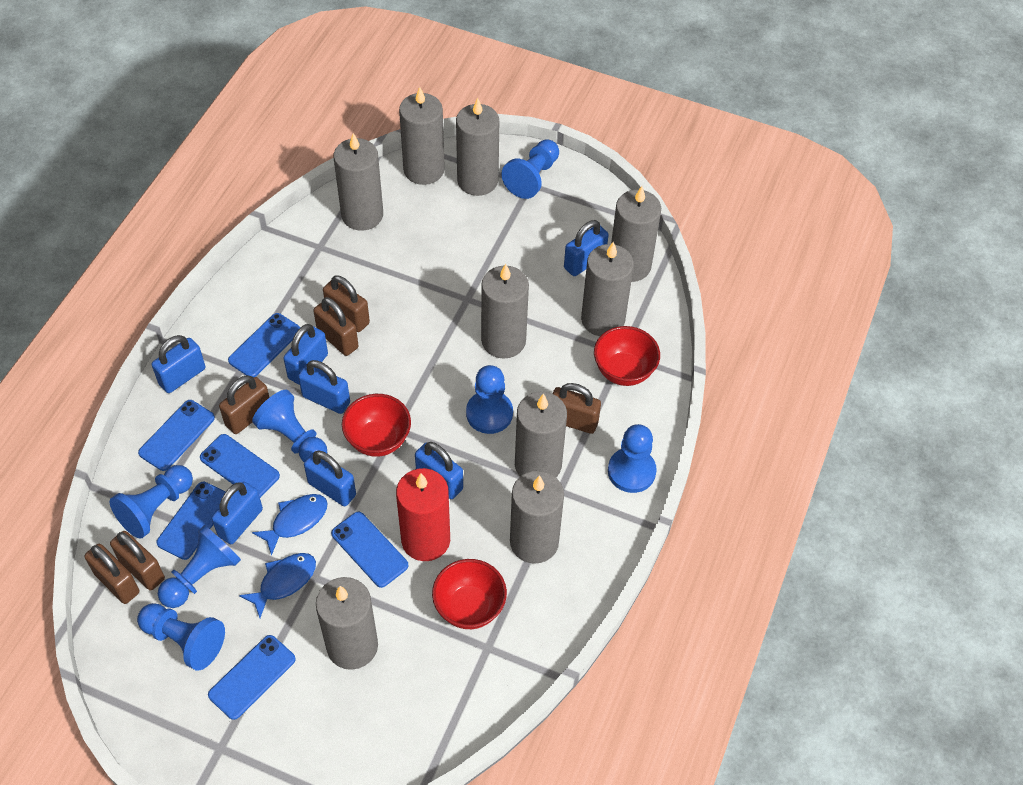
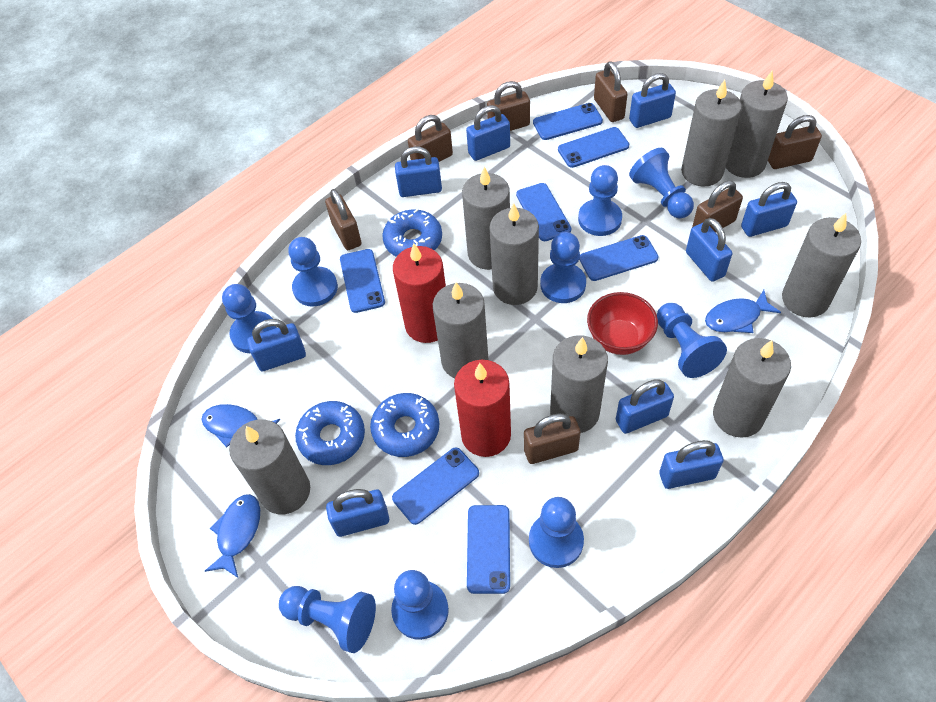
blue donut: none = 0 -> [295,401,365,465] [370,393,439,457] [382,209,442,257] = 3
blue fish: [239,553,316,618] [252,494,327,556] = 2 -> [201,404,280,447] [205,494,260,578] [705,290,781,333] = 3
blue padlock: [151,335,206,393] [212,482,263,544] [283,324,328,385] [298,360,350,414] [304,451,356,507] [415,442,463,499] [564,220,609,276] = 7 -> [247,319,306,371] [326,489,389,537] [395,146,442,197] [466,105,510,161] [616,379,674,434] [629,73,676,128] [659,440,724,489] [686,218,732,282] [741,182,797,237] = 9
blue pawn: [110,465,193,539] [137,603,225,671] [158,525,241,608] [252,390,327,462] [466,365,513,434] [501,139,559,199] [608,424,657,493] = 7 -> [222,284,277,354] [279,586,376,653] [288,237,338,307] [391,570,449,640] [529,497,584,568] [540,232,586,303] [578,165,622,236] [629,148,694,219] [657,303,727,378] = 9
blue phone: [138,400,215,471] [156,482,225,560] [200,434,280,498] [208,635,296,720] [228,313,300,378] [331,512,408,588] = 6 -> [340,249,385,313] [392,448,479,525] [467,505,510,594] [516,183,571,241] [533,103,603,140] [558,127,629,168] [579,235,659,281] = 7
brown padlock: [84,544,139,604] [110,531,165,590] [219,375,270,434] [313,297,359,356] [323,275,370,332] [553,383,601,434] = 6 -> [325,189,361,250] [408,115,453,162] [487,81,530,131] [524,414,580,464] [594,61,628,122] [692,181,743,232] [768,115,822,169] = 7
red bowl: [342,394,411,457] [432,559,507,629] [594,326,660,386] = 3 -> [587,292,658,355] = 1
red candle: [396,468,450,561] = 1 -> [393,243,446,343] [454,360,511,457] = 2

